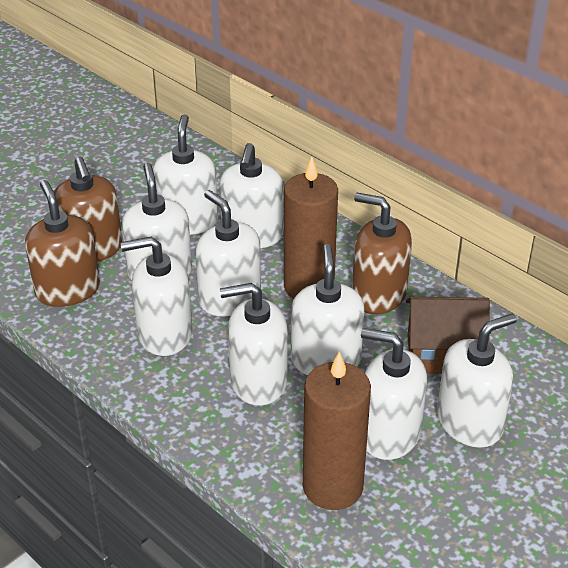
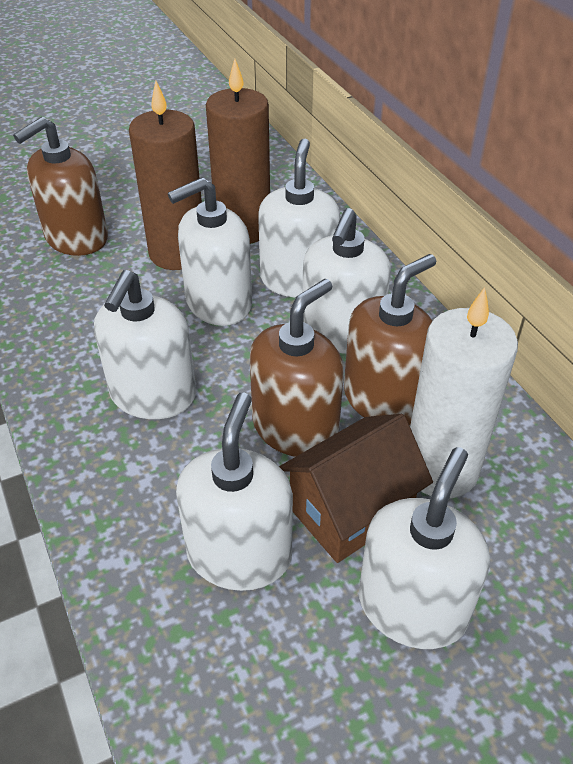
white candle: none = 0 -> [410,287,518,498] = 1
white soap dispenser: [121,237,193,356] [122,163,192,280] [153,114,218,235] [195,190,261,316] [220,143,283,248] [220,283,288,406] [291,244,364,375] [361,328,427,460] [437,313,517,448] = 9 -> [94,270,196,419] [168,177,252,326] [176,392,293,591] [258,139,341,298] [302,208,391,354] [359,447,490,649] = 6

